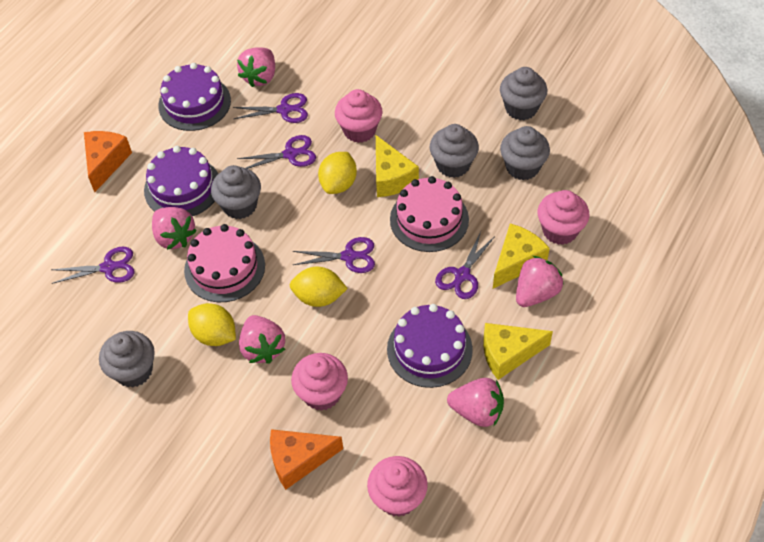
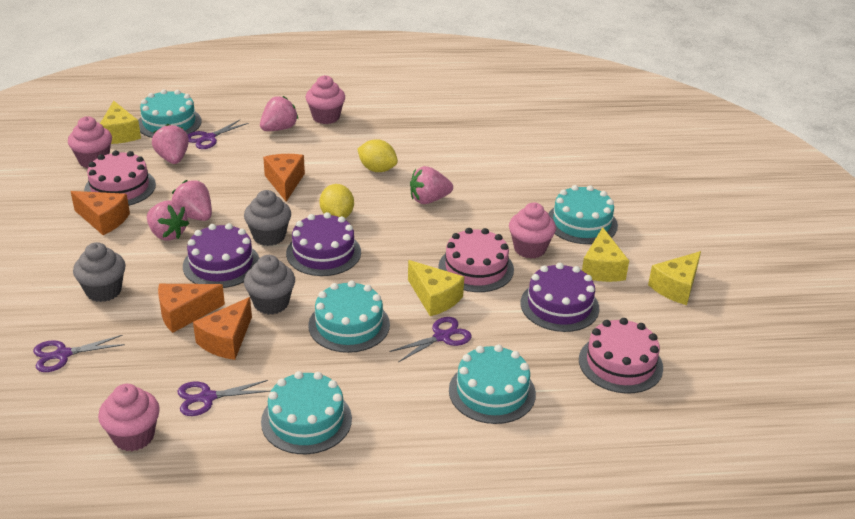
grey cupcake: [99,331,155,388] [211,165,261,219] [430,124,479,178] [500,67,547,120] [500,126,550,180] = 5 -> [73,242,126,302] [244,190,291,246] [244,255,295,315] = 3
orange cheese: [84,131,132,192] [270,429,343,490] = 2 -> [71,191,130,235] [158,284,225,333] [193,297,252,360] [263,154,305,202] = 4
pink cake: [184,224,265,302] [390,176,469,252] = 2 -> [84,150,156,206] [438,228,514,292] [579,318,663,394] = 3
purple scissors: [51,246,135,284] [233,93,308,123] [237,135,316,169] [293,237,375,273] [435,231,495,299] = 5 -> [33,335,125,372] [177,380,271,416] [188,119,248,149] [389,317,472,362] = 4
turquoise cake: none = 0 -> [138,89,202,138] [261,371,352,454] [308,280,390,353] [449,344,536,424] [548,185,618,244] = 5
yellow cheese: [376,135,419,197] [483,323,553,380] [493,224,550,289] = 3 -> [100,101,141,144] [408,260,464,316] [582,227,629,282] [648,251,701,305] = 4
yellow lemon: [188,303,236,346] [290,267,348,307] [318,152,357,194] = 3 -> [319,184,354,218] [357,139,398,172] = 2

